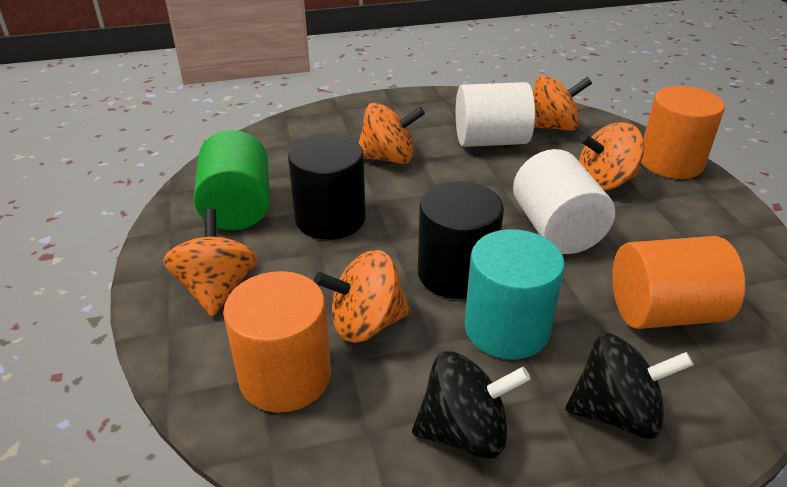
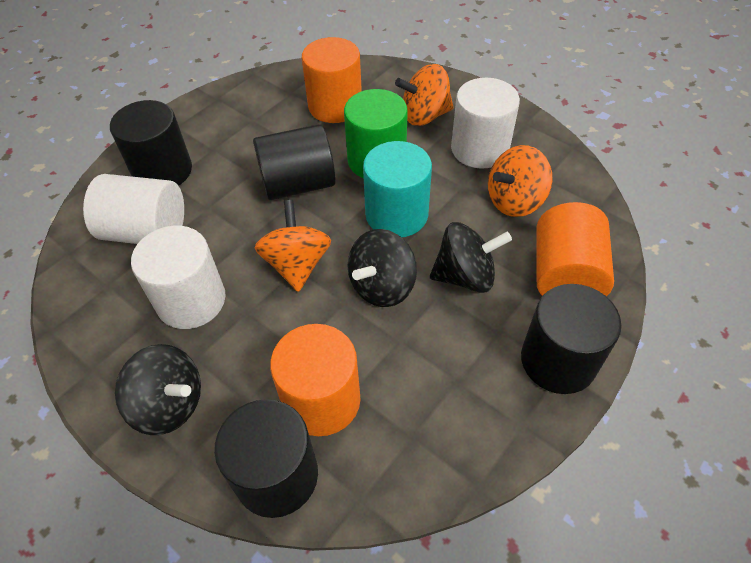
black cylinder: [288,134,366,240] [418,182,504,299] = 2 -> [110,100,192,186] [214,399,318,518] [253,124,336,200] [521,284,622,394] = 4
black spinning top: [412,351,530,459] [566,333,694,439] = 2 -> [115,344,201,435] [348,229,417,307] [430,222,512,293] = 3
orange spinning top: [163,209,257,317] [314,250,410,343] [359,103,425,164] [533,75,592,131] [579,123,644,191] = 5 -> [255,200,331,292] [395,64,454,126] [488,145,553,217] = 3
white cylinder: [456,82,535,147] [513,149,615,254] = 2 -> [83,174,184,244] [131,226,226,329] [451,78,520,169] = 3

